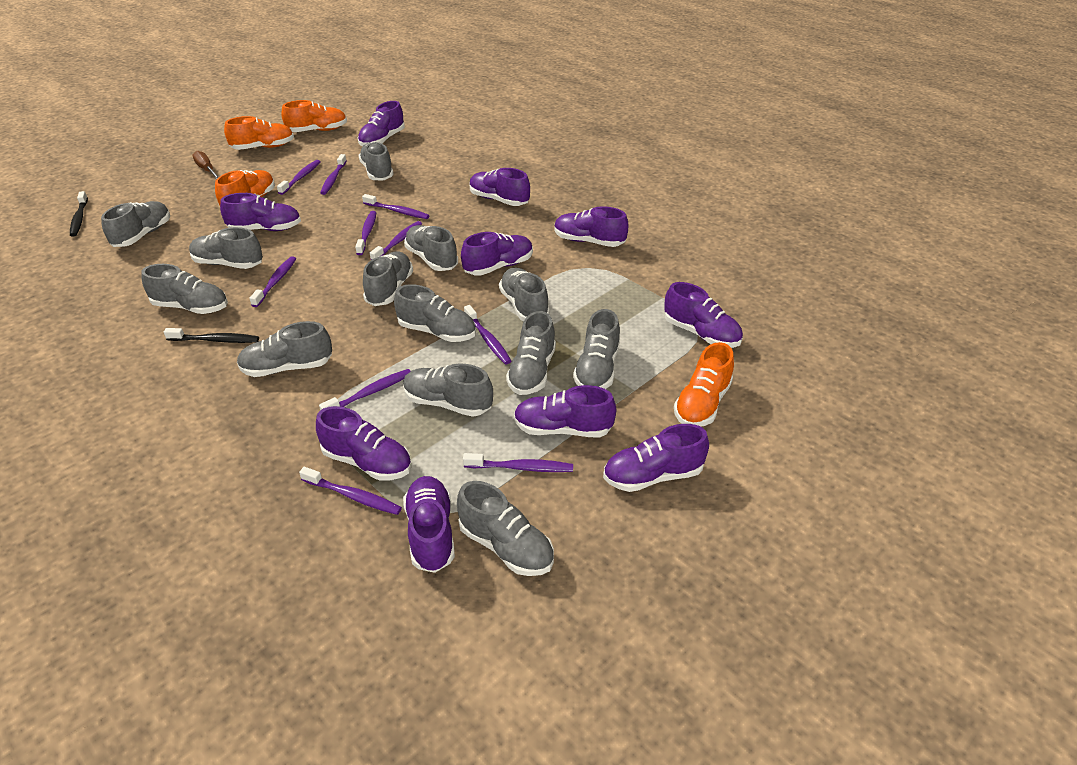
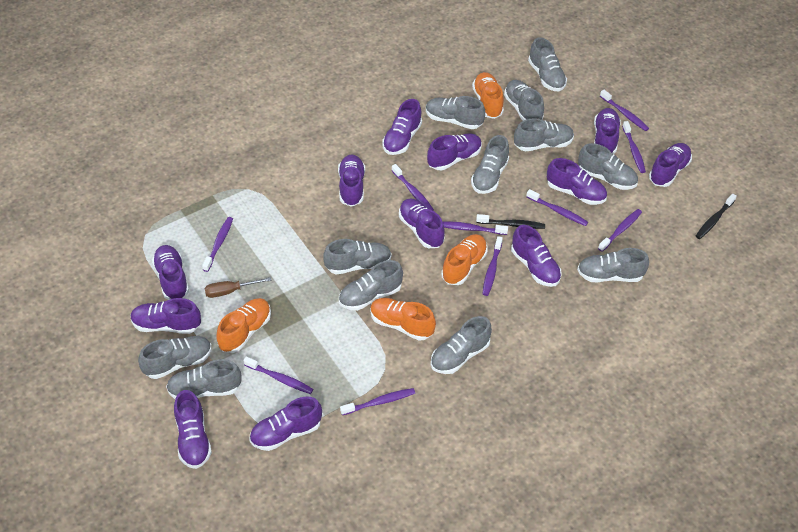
grey shoe: [101,201,170,247] [141,264,228,314] [189,227,263,269] [237,321,332,377] [358,142,394,181] [363,251,413,306] [394,284,476,342] [403,364,493,417] [404,225,458,271] [457,481,554,576] [499,268,550,321] [506,311,556,395] [573,309,620,389] = 13 -> [138,336,212,379] [166,359,241,399] [323,239,392,274] [339,260,403,311] [426,96,485,129] [430,316,492,374] [471,135,509,194] [504,80,544,121] [514,118,574,151] [528,37,567,91] [577,248,649,282] [578,143,638,190] = 12
purple shoe: [220,193,301,231] [316,406,412,481] [358,101,405,146] [403,476,455,573] [461,232,533,276] [470,168,530,206] [514,385,616,438] [554,206,629,247] [603,424,709,492] [664,282,743,348] = 10 -> [130,298,201,334] [152,245,189,300] [174,390,212,469] [250,396,322,451] [338,154,365,207] [382,99,422,155] [399,199,445,248] [427,133,482,170] [511,225,562,287] [547,158,607,205] [594,108,621,154] [649,143,692,187] = 12

